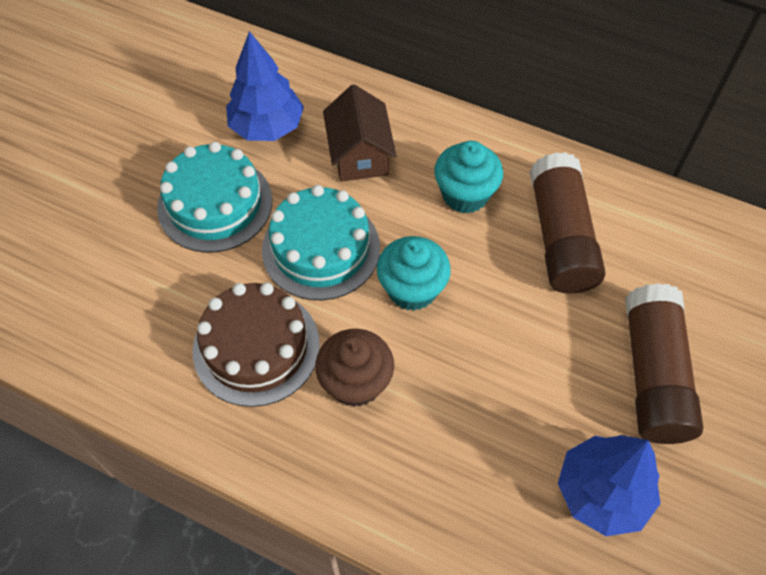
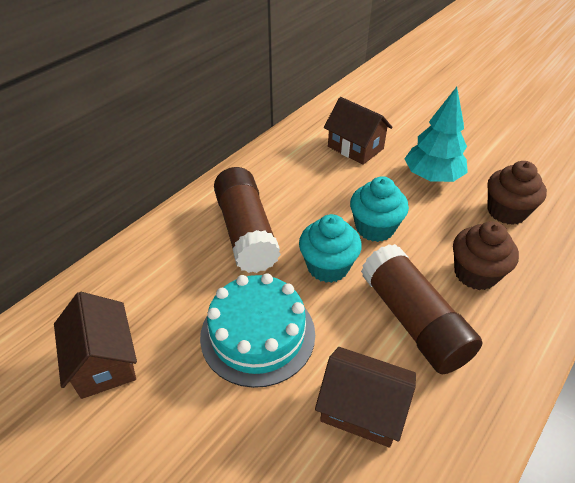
blue tree: [226,31,304,141] [558,435,661,536] = 2 -> none = 0
brown cake: [193,283,320,407] = 1 -> none = 0
brown cupcake: [315,329,394,407] = 1 -> [453,221,519,290] [487,161,547,225] = 2
brown house: [323,84,397,182] = 1 -> [54,292,137,399] [315,347,416,447] [324,97,393,165] = 3
turquoise cake: [157,142,272,253] [262,185,380,300] = 2 -> [200,273,315,388] = 1
turquoise tree: none = 0 -> [404,87,468,182] = 1

